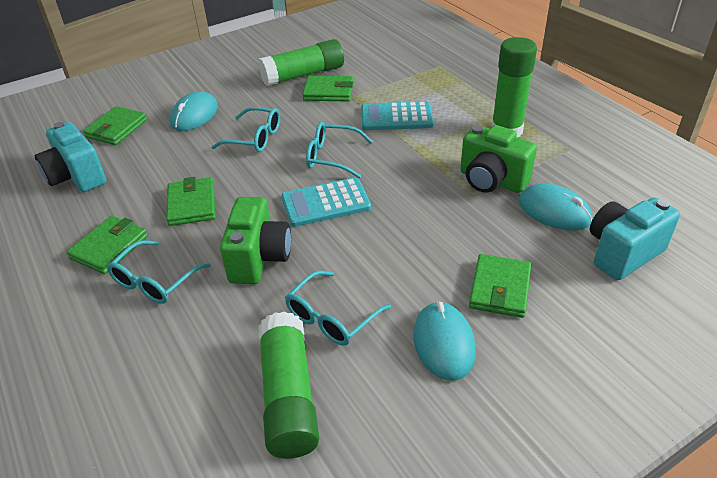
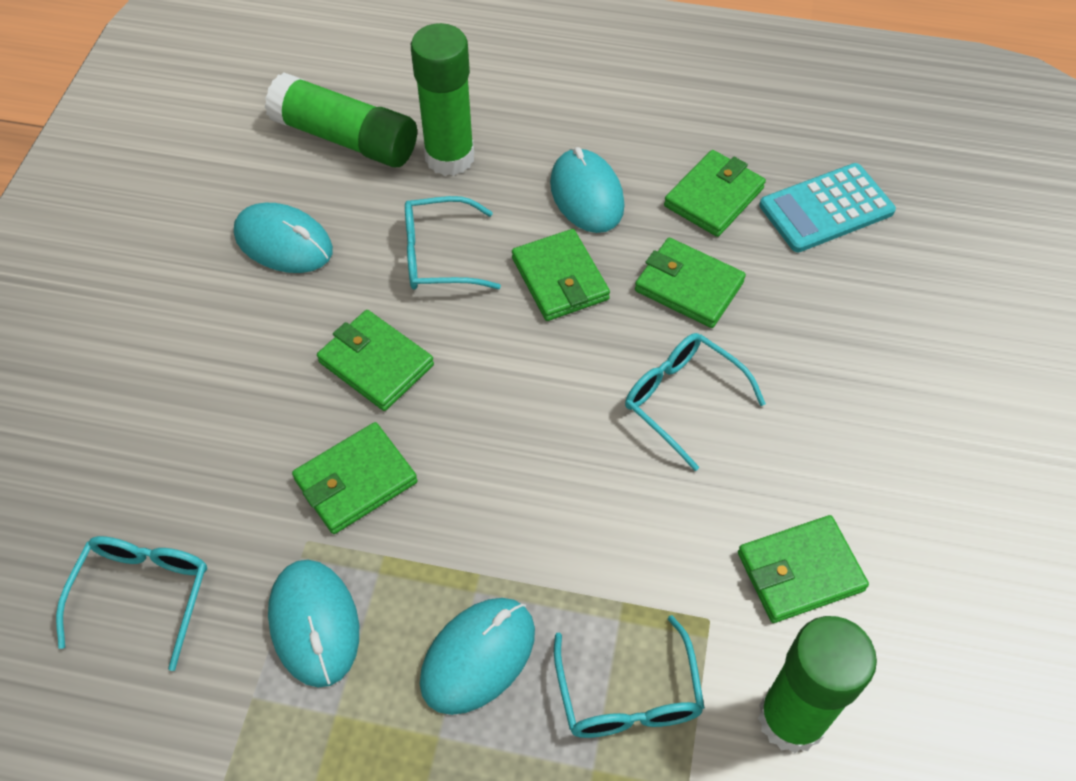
green camera: [220,197,291,284] [460,125,537,193] = 2 -> none = 0
green wallet: [67,216,148,274] [83,106,147,145] [166,177,216,226] [302,76,354,102] [469,254,532,318] = 5 -> [292,422,418,534] [317,310,434,411] [512,229,610,321] [635,237,746,328] [664,150,766,237] [738,515,869,623] = 6
turquoise calculator: [281,177,371,227] [362,101,433,130] = 2 -> [759,163,896,252] = 1
turquoise camera: [35,122,106,192] [590,197,680,280] = 2 -> none = 0
turquoise mouse: [170,91,218,131] [413,301,476,381] [518,183,593,231] = 3 -> [234,203,333,273] [268,560,359,688] [420,598,535,715] [550,147,625,233] = 4

